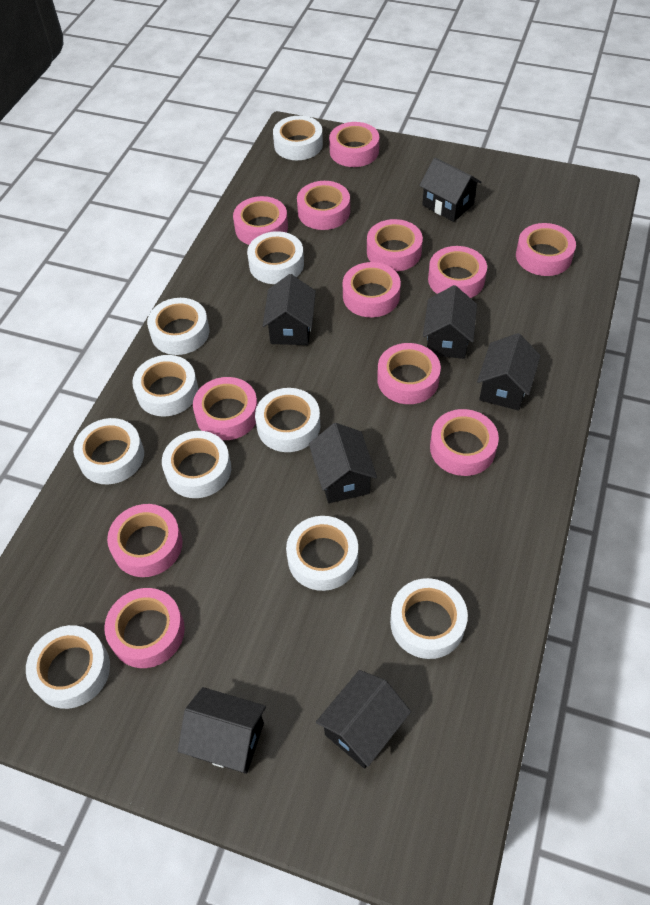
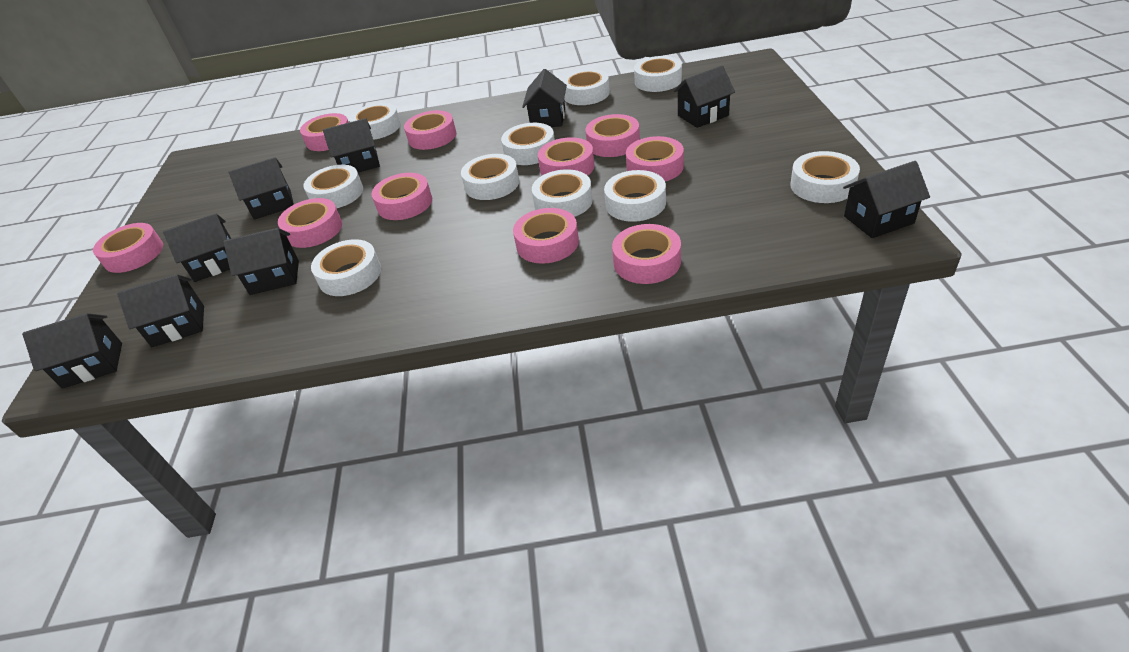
black house: [178,687,266,774] [263,274,316,345] [309,423,377,503] [316,670,411,769] [419,158,482,222] [423,285,477,359] [477,333,541,411] = 7 -> [22,313,122,389] [117,274,204,347] [163,213,231,282] [224,228,299,295] [228,157,294,220] [323,118,380,172] [522,69,567,127] [673,66,735,128] [843,161,930,238] = 9
pink tape: [104,588,185,668] [107,504,183,577] [193,377,258,440] [233,196,288,245] [297,181,350,230] [329,122,379,167] [343,262,401,317] [367,219,423,271] [377,343,441,404] [428,246,487,298] [430,409,499,476] [516,223,576,276] = 12 -> [93,223,163,273] [278,198,342,248] [300,113,349,151] [372,173,432,220] [404,110,456,150] [513,208,579,264] [538,137,595,176] [585,114,640,157] [612,224,681,284] [626,136,684,182] = 10

